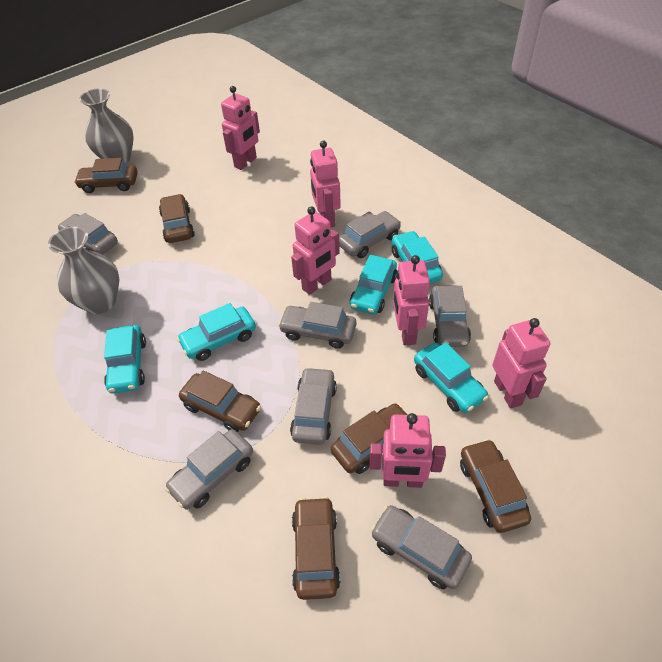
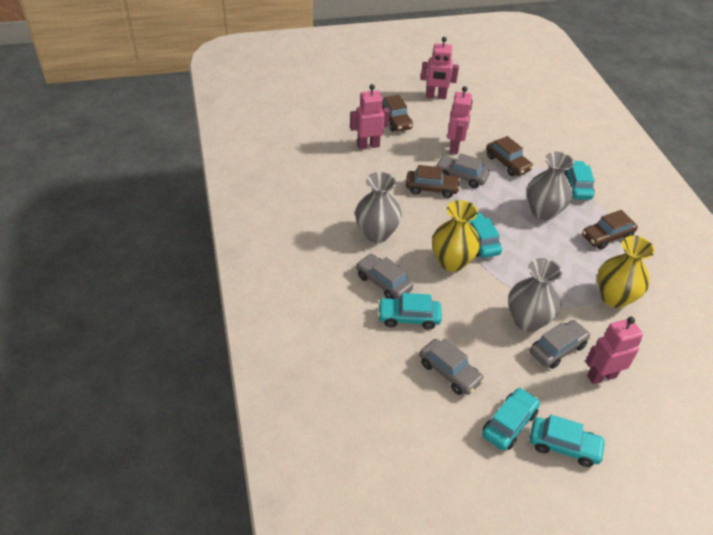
brown car: [74,158,138,193] [159,194,195,243] [179,370,261,432] [292,496,340,600] [331,403,407,474] [460,439,531,533] = 6 -> [382,95,413,132] [406,165,460,198] [486,136,533,176] [582,210,638,250] = 4
grey car: [58,213,118,255] [165,429,253,510] [278,302,356,349] [290,367,337,445] [339,211,401,258] [371,505,472,589] [429,285,471,347] = 7 -> [356,254,413,299] [419,338,484,395] [435,153,490,188] [530,320,591,369] = 4
grey vase: [48,227,119,314] [79,88,134,163] = 2 -> [355,172,402,243] [508,258,562,332] [527,152,574,220] = 3
pink robot: [221,86,260,170] [291,206,340,295] [310,141,341,227] [369,413,446,488] [393,255,430,346] [492,318,551,408] = 6 -> [350,84,390,149] [421,37,459,99] [447,86,472,154] [585,317,643,384] = 4
yellow vase: none = 0 -> [432,200,480,272] [597,236,655,308] = 2

